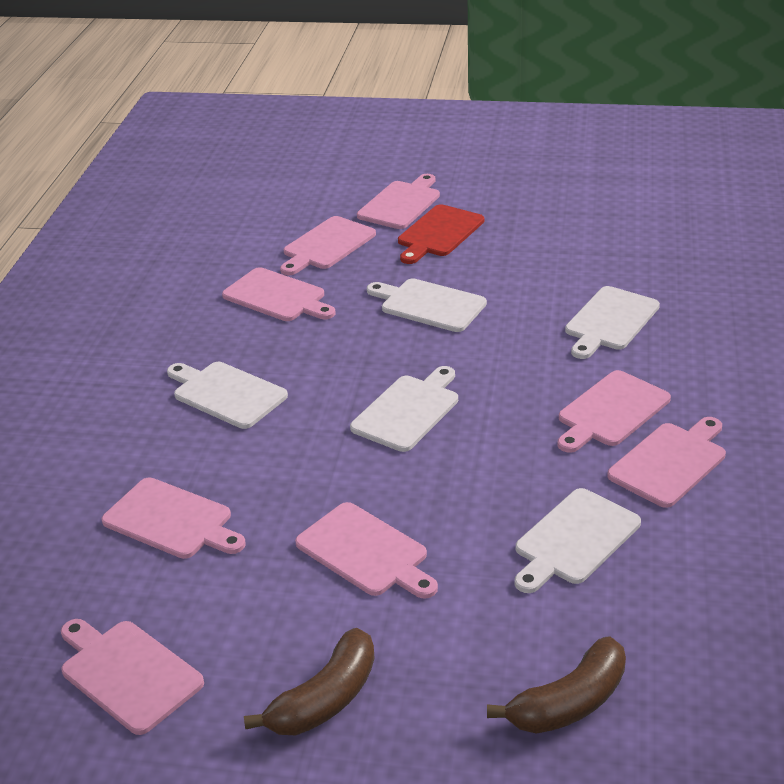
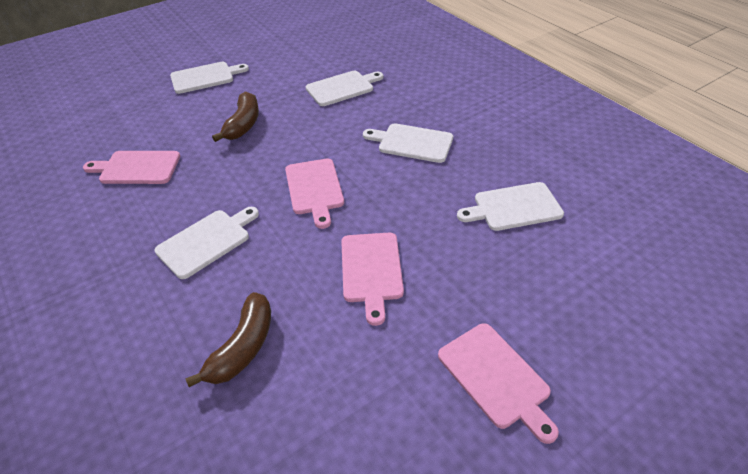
pink cutting board: [61,619,204,735] [101,478,246,559] [222,267,336,321] [280,216,376,275] [295,502,438,599] [357,174,440,229] [557,370,671,453] [607,417,726,508] = 8 -> [83,151,180,184] [285,158,344,229] [341,233,404,326] [438,323,559,444] = 4
red cutting board: [398,204,484,264] = 1 -> none = 0

